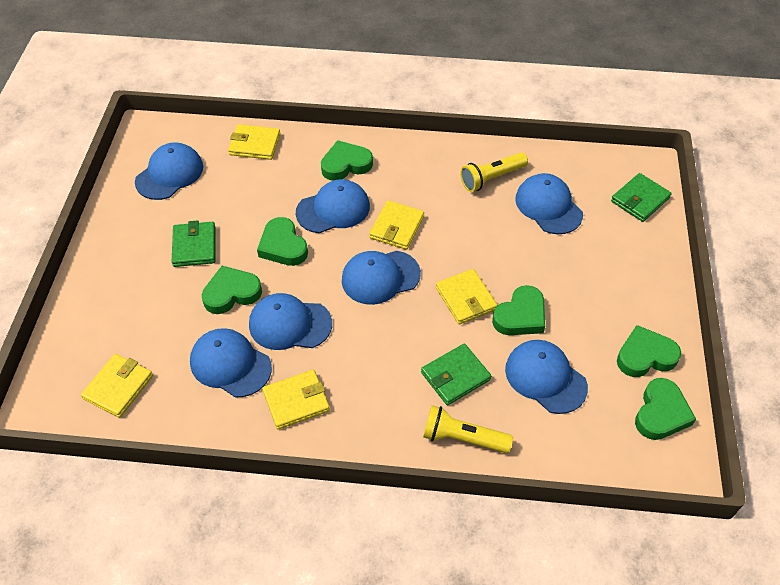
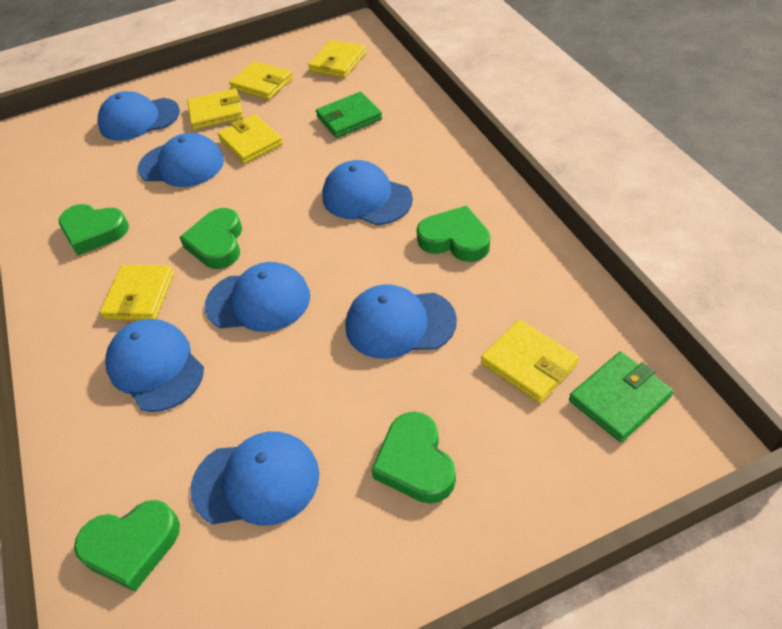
green heart: [202,266,262,314] [257,217,308,266] [321,140,373,181] [492,285,545,335] [617,325,681,377] [635,378,696,440] = 6 -> [59,204,129,256] [74,500,180,592] [179,208,242,269] [371,411,456,504] [416,205,490,262] = 5
green wallet: [172,220,215,267] [421,344,491,405] [611,173,672,222] = 3 -> [316,92,382,138] [569,352,673,442] = 2
yellow flashlight: [423,405,513,453] [460,153,528,192] = 2 -> none = 0
yellow wallet: [81,354,153,418] [228,124,280,160] [262,370,330,429] [369,201,424,250] [436,269,498,324] = 5 -> [100,265,174,320] [187,89,243,130] [217,114,283,164] [229,61,293,100] [308,40,366,78] [481,320,579,403] = 6

